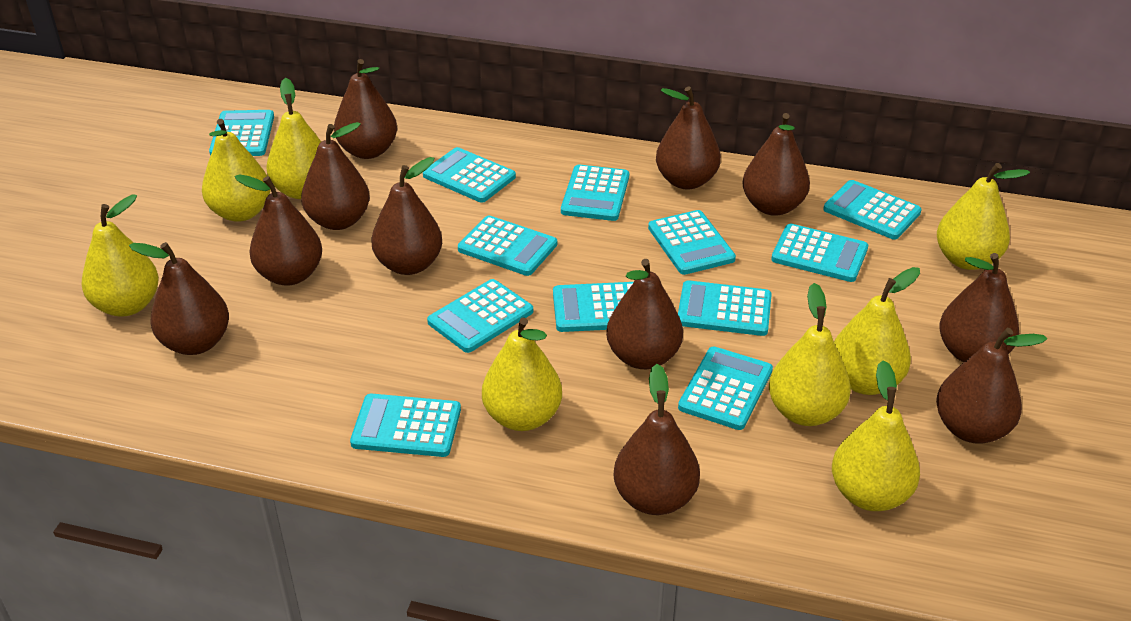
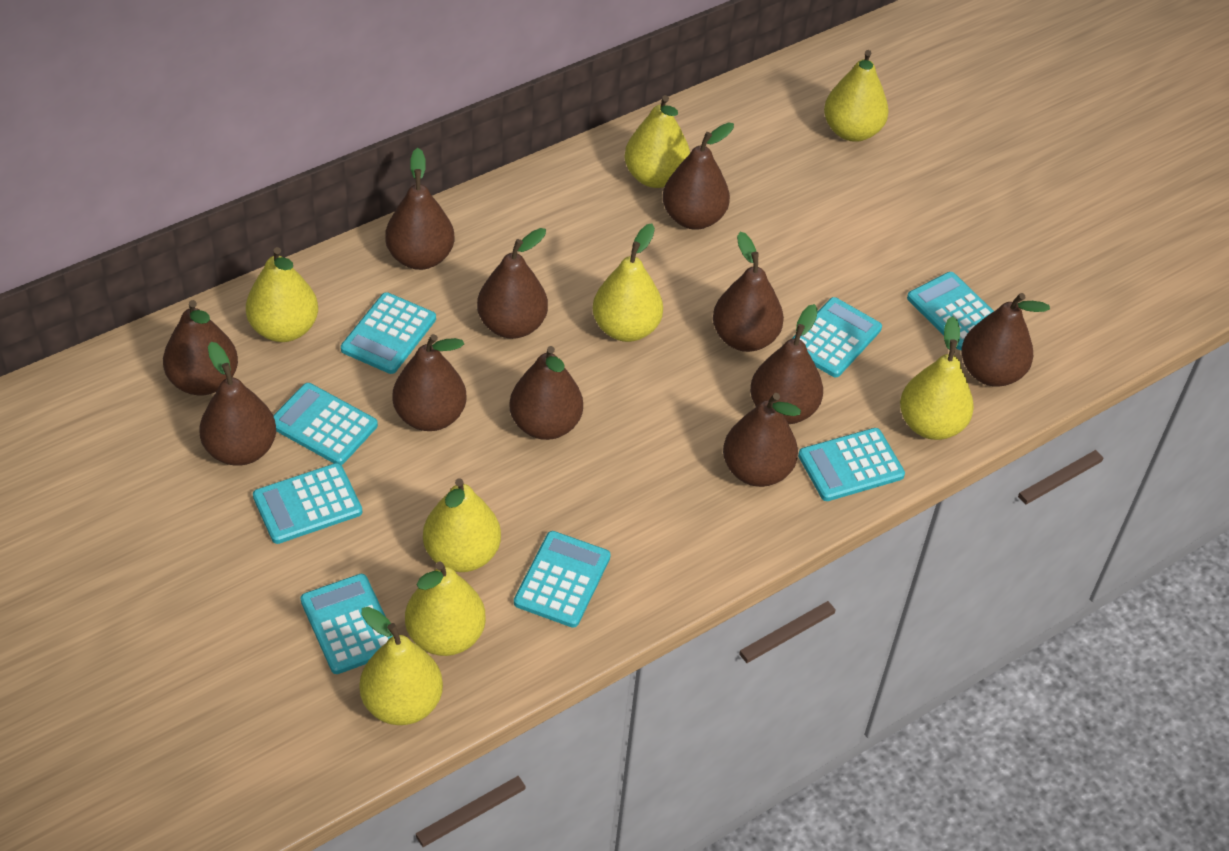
turquoise calculator: [209,110,274,156] [350,394,461,457] [423,147,516,203] [427,279,533,353] [458,215,557,276] [553,282,634,332] [561,165,629,221] [648,210,736,275] [678,280,772,336] [678,347,773,430] [771,224,868,282] [823,180,922,240] = 12 -> [253,463,362,544] [273,383,378,465] [301,574,392,674] [341,292,436,374] [514,531,611,628] [792,297,882,377] [798,428,905,501] [907,272,994,350] = 8

